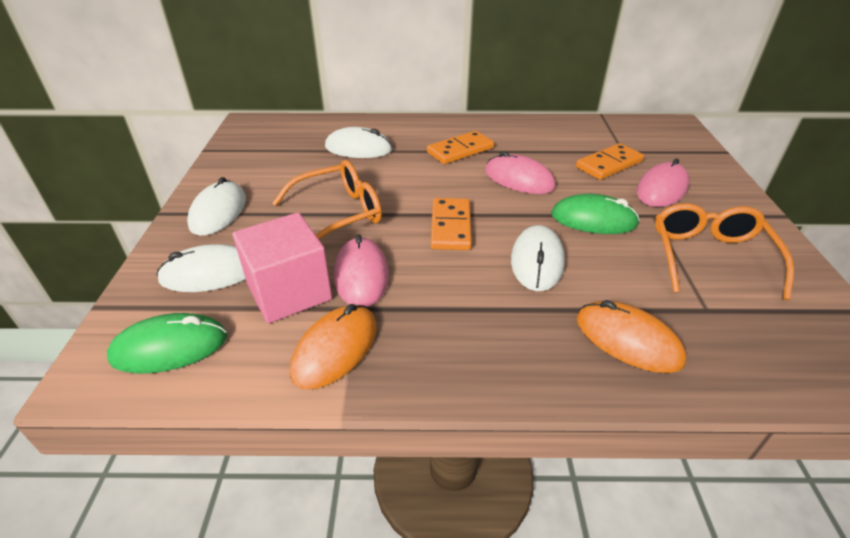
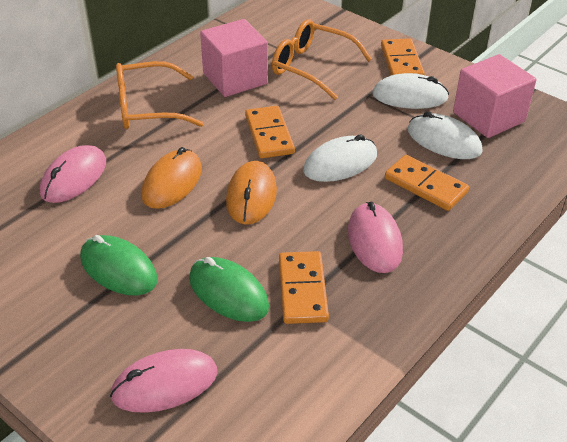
orange domino: [427,131,494,164] [431,198,472,250] [576,143,644,180] = 3 -> [245,106,295,158] [279,251,329,324] [381,38,425,75] [385,155,469,211] = 4
pink cube: [232,213,332,323] = 1 -> [200,19,268,97] [453,54,537,138] = 2
white mouse: [156,244,246,292] [187,177,246,236] [325,127,392,158] [511,225,565,291] = 4 -> [303,134,377,182] [372,73,449,109] [408,111,482,159] = 3

